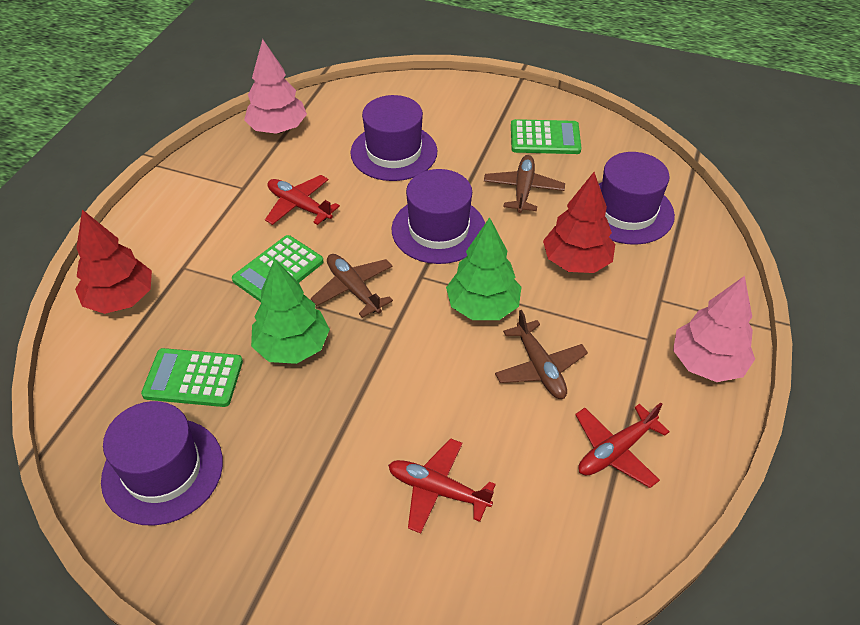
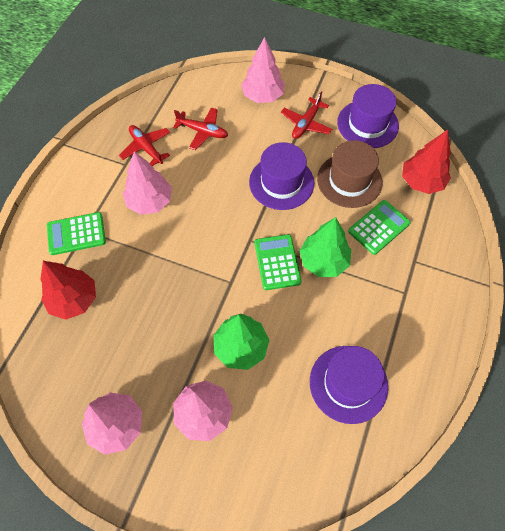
brown hat: none = 0 -> [317,140,382,208] = 1
brown plane: [311,254,393,318] [484,155,565,213] [495,310,588,399] = 3 -> none = 0
pink tree: [244,39,307,134] [673,276,755,382] = 2 -> [82,392,142,455] [123,151,172,215] [173,381,233,441] [241,37,285,103] = 4
purple hat: [101,401,223,526] [350,95,437,181] [392,169,485,264] [599,152,675,245] = 4 -> [249,142,314,210] [310,346,388,424] [337,84,399,148] = 3

